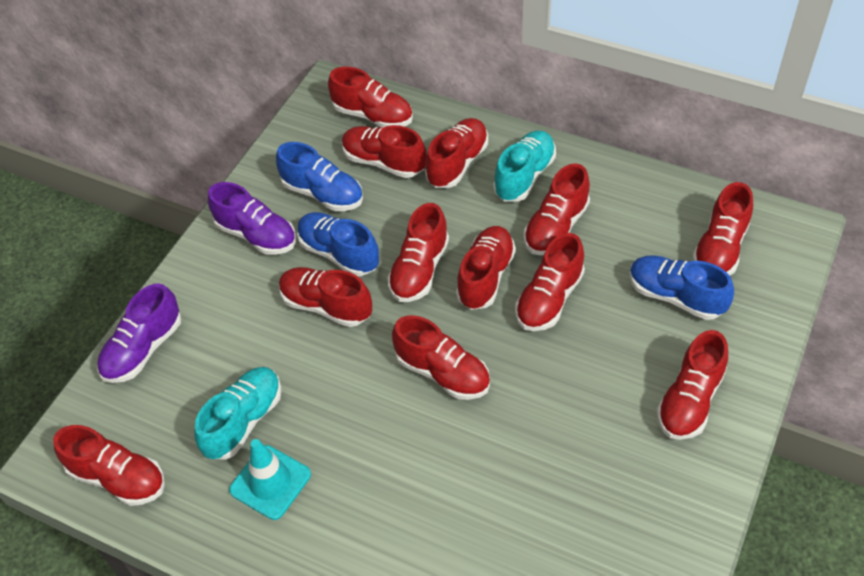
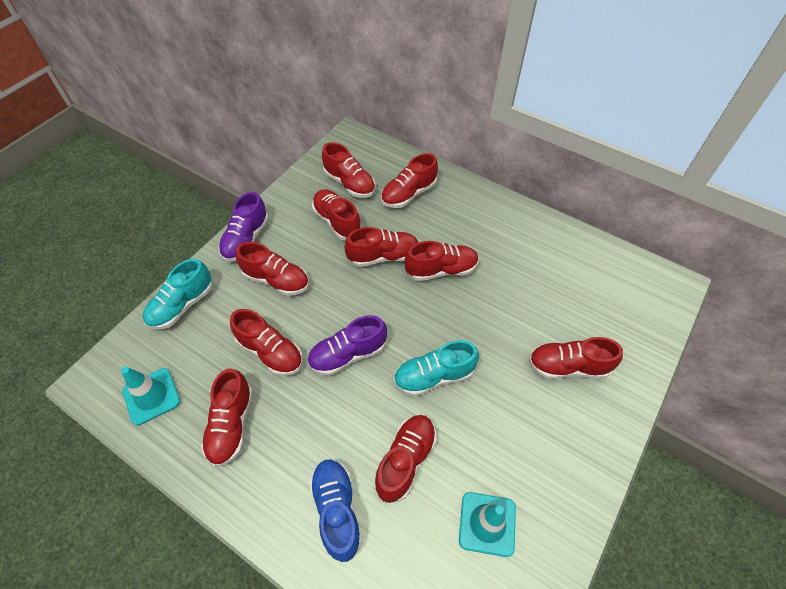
blue shoe: [276,142,363,211] [297,212,379,276] [629,255,734,320] = 3 -> [309,459,362,562] = 1
red shoe: [53,425,165,506] [279,267,372,327] [328,67,413,127] [342,125,427,178] [387,203,449,302] [392,315,490,400] [425,118,488,188] [456,226,516,310] [515,233,585,331] [524,163,590,255] [656,330,728,440] [692,182,753,276] = 12 -> [201,368,253,467] [230,309,303,376] [236,242,309,296] [312,189,362,241] [322,142,376,198] [345,227,418,267] [374,415,437,503] [381,153,438,208] [405,241,479,281] [529,337,623,379] = 10
turquoise traffic cone: [229,439,311,520] = 1 -> [121,367,180,426] [459,492,516,557] = 2

